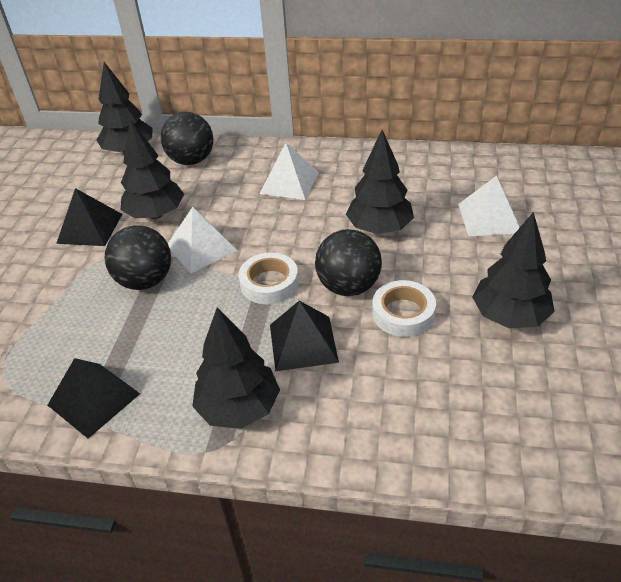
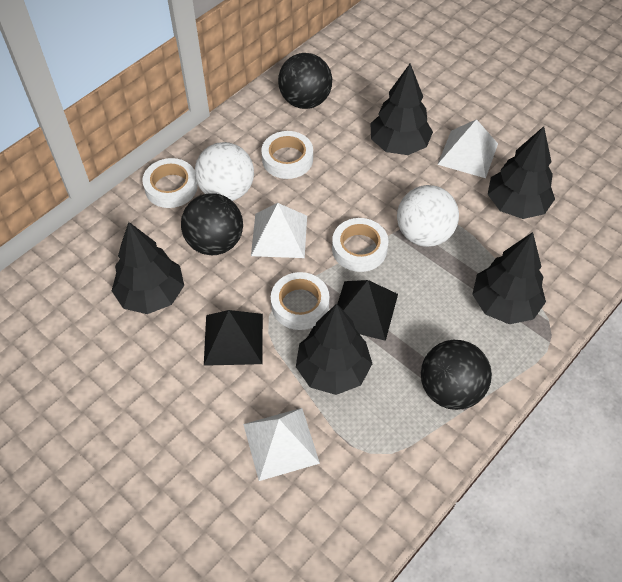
black pyramid: [48,358,140,439] [56,188,122,246] [270,301,339,371] = 3 -> [204,310,263,366] [337,280,398,341] = 2
white ball: none = 0 -> [195,142,254,201] [397,185,459,247] = 2
white tape: [239,253,299,304] [372,280,436,337] = 2 -> [142,158,198,208] [261,131,313,179] [271,272,329,330] [332,218,388,272] = 4

